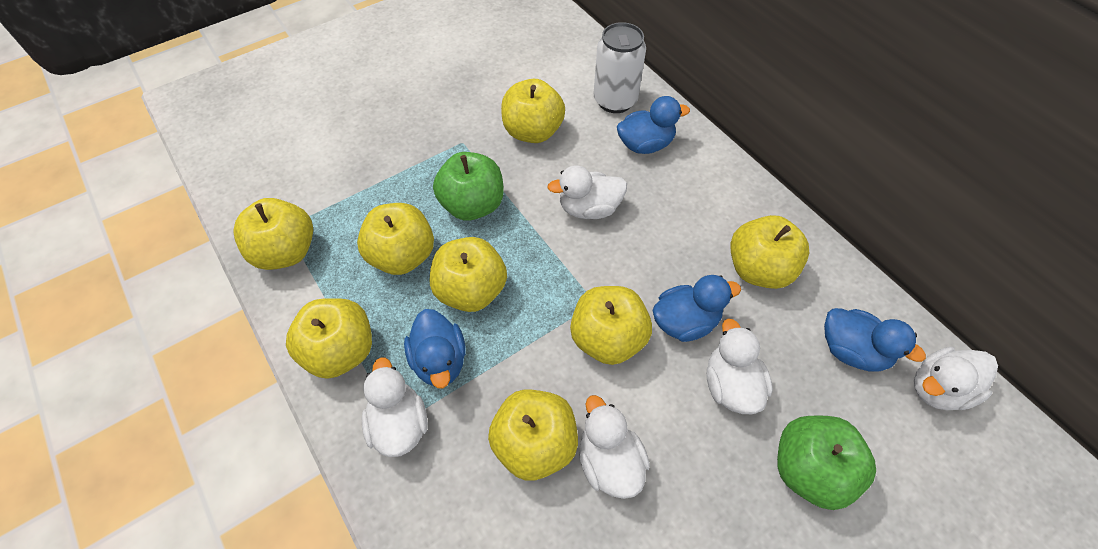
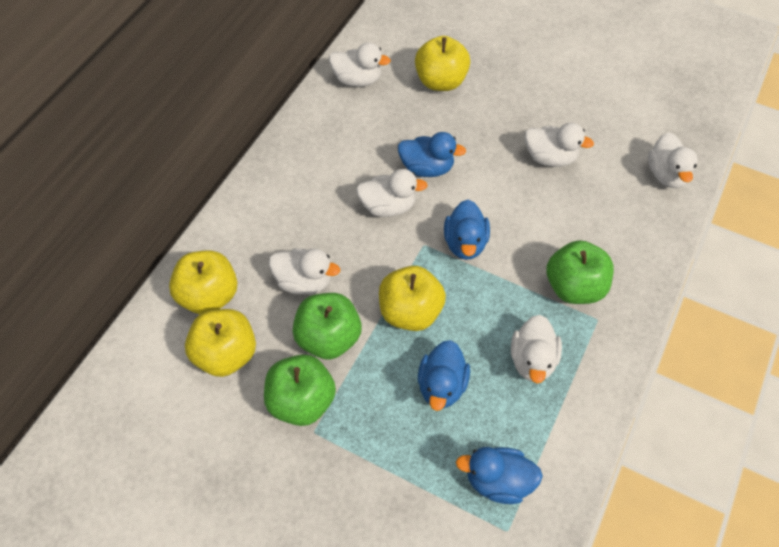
green apple: [433,152,504,221] [777,416,876,510] = 2 -> [264,354,336,426] [293,293,361,360] [547,240,614,304] = 3
white can: [594,22,646,113] = 1 -> none = 0
white duck: [362,357,428,457] [547,165,627,219] [579,395,650,499] [707,319,773,414] [914,347,998,410] = 5 -> [269,248,340,295] [329,43,391,87] [356,169,428,217] [511,315,562,383] [525,123,594,167] [648,133,698,188] = 6
yellow apple: [234,198,313,270] [286,298,372,379] [357,203,434,275] [430,237,507,312] [488,389,578,481] [501,79,565,143] [570,286,652,365] [730,215,809,289] = 8 -> [169,250,238,314] [185,309,256,377] [379,266,446,331] [415,36,470,91] = 4

